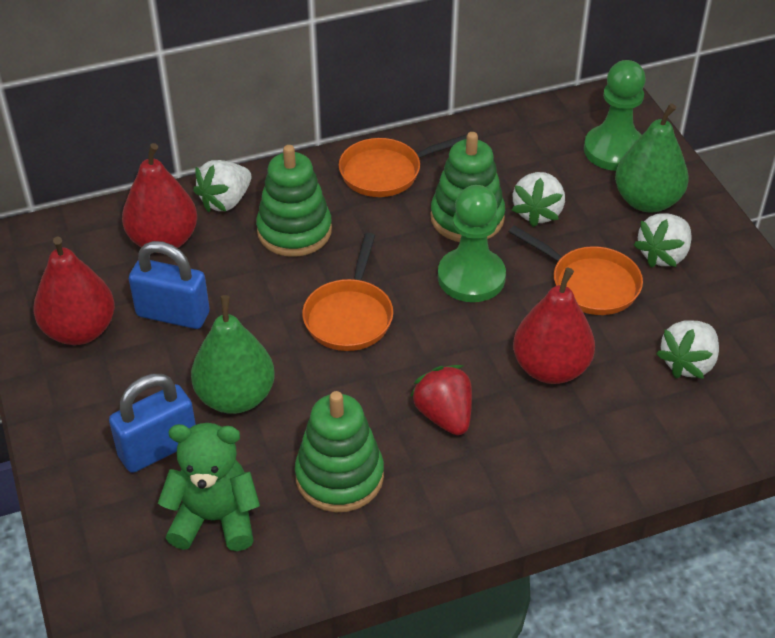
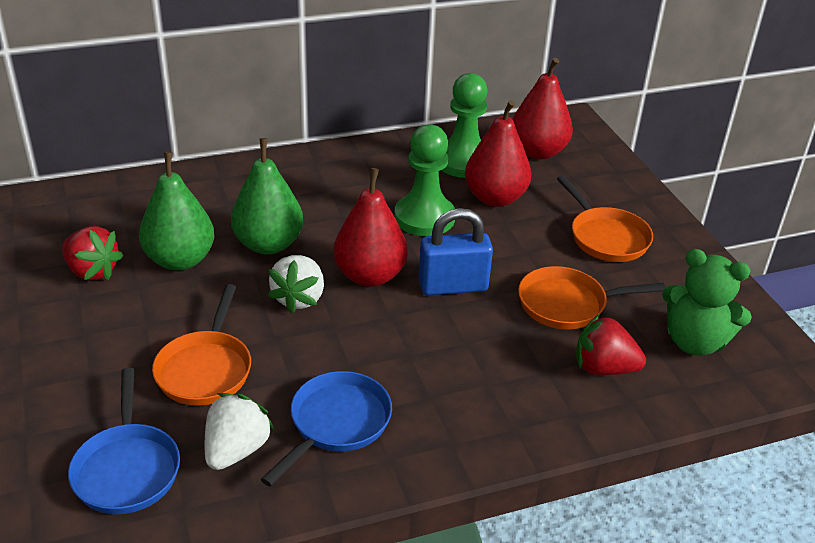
blue padlock: [109,374,196,473] [129,241,210,329] = 2 -> [419,208,493,295] = 1
blue pan: none = 0 -> [68,368,180,514] [260,371,392,486] = 2
green stacking toy: [256,145,332,257] [295,391,384,512] [431,132,505,242] = 3 -> none = 0
red strawberry: [410,365,472,435] = 1 -> [62,226,123,281] [576,314,646,375] = 2
white strawberry: [193,160,251,212] [512,172,565,227] [634,213,692,267] [656,320,719,379] = 4 -> [205,393,274,470] [268,255,324,313] = 2

